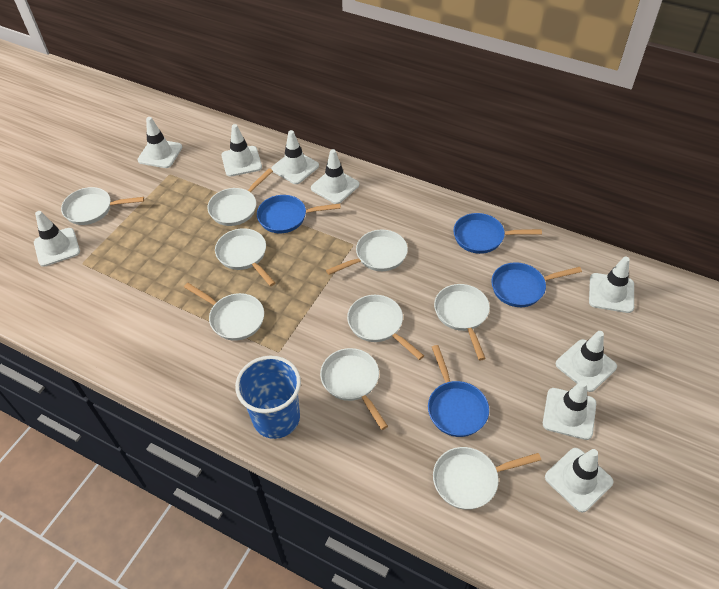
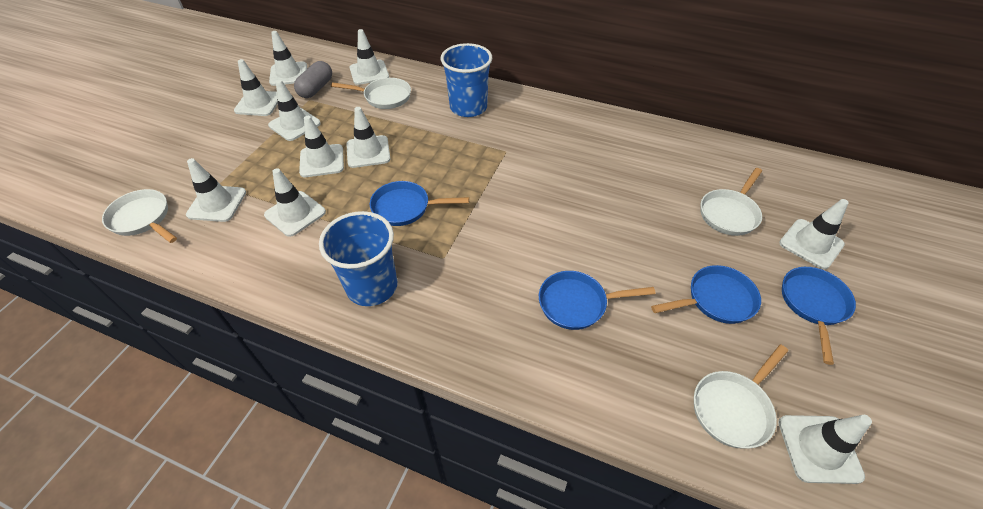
blue cup: [235,356,301,439] = 1 -> [319,211,397,306] [441,43,492,117] = 2
grey capsule: none = 0 -> [294,61,332,98] = 1
white pan: [61,187,144,225] [184,283,264,341] [208,169,273,226] [215,228,275,286] [320,348,388,430] [326,230,408,275] [347,295,424,360] [433,447,541,510] [434,284,490,361] = 9 -> [102,189,177,243] [331,78,411,109] [694,345,788,449] [701,168,762,236] = 4
white traffic cone: [34,211,80,267] [137,117,182,168] [221,124,262,177] [271,130,319,184] [311,149,359,204] [543,380,596,440] [545,448,613,512] [556,331,617,392] [589,257,634,313] = 9 -> [186,158,246,222] [234,59,278,116] [264,168,326,237] [268,80,321,141] [269,31,307,86] [299,116,344,177] [346,107,390,168] [350,29,389,85] [778,415,872,484] [779,199,849,269] = 10

